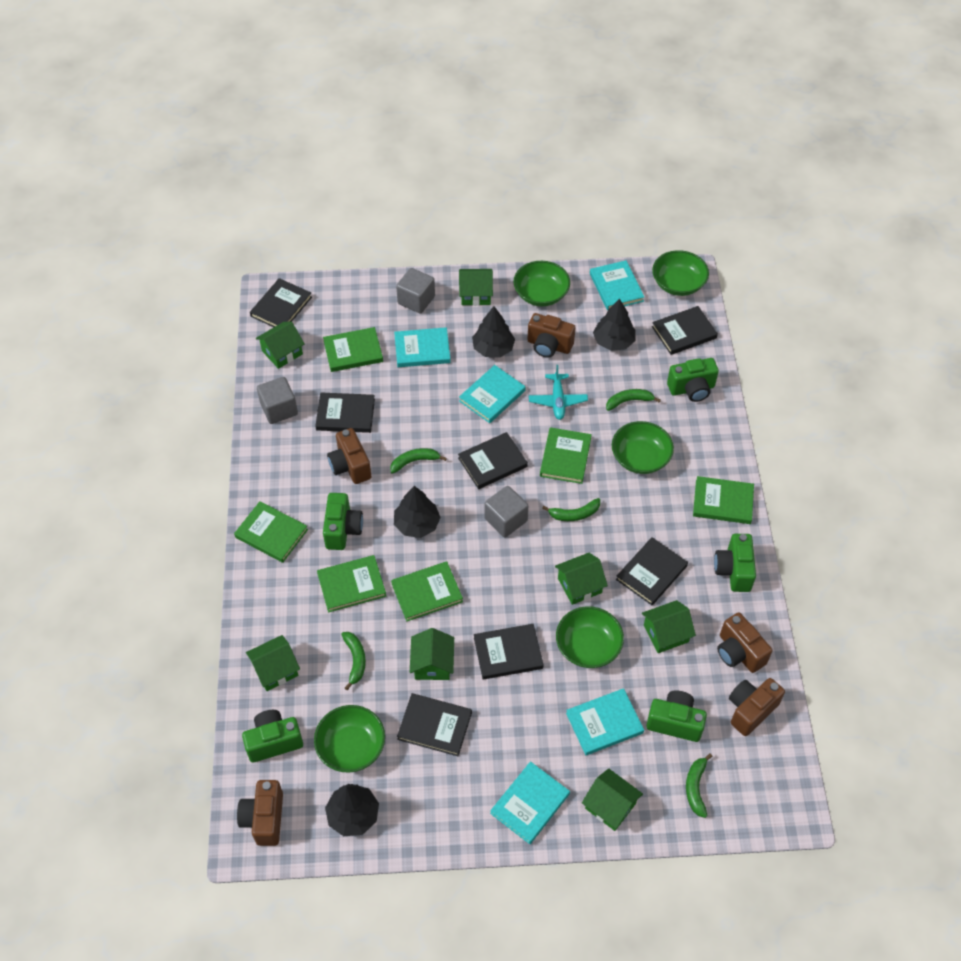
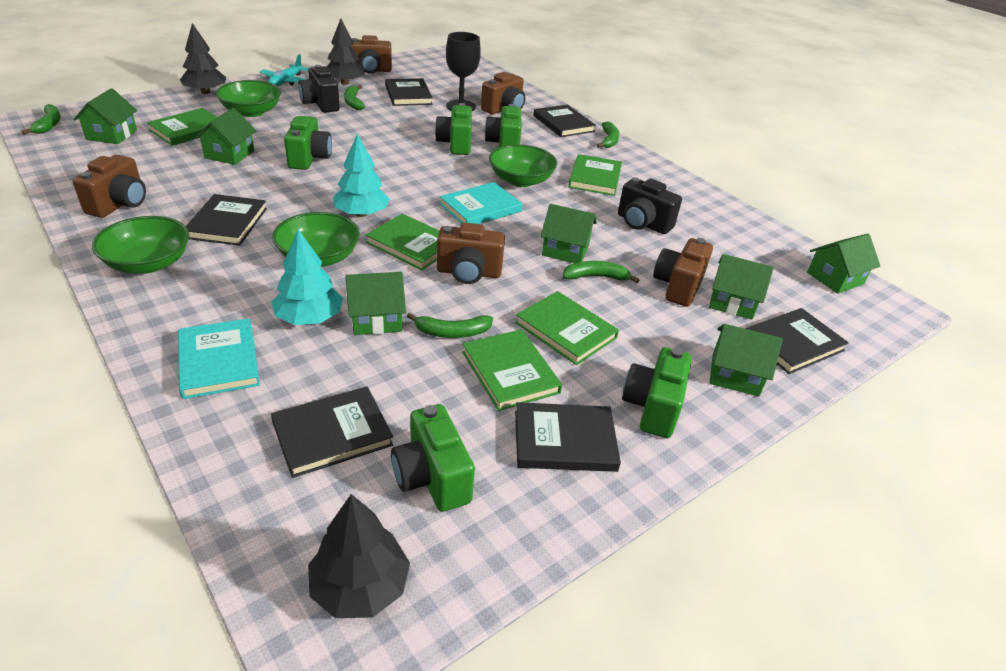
black book: [250,278,312,327] [315,393,375,433] [397,693,472,756] [458,432,528,489] [474,624,544,680] [616,537,688,605] [652,306,718,355] = 7 -> [186,194,267,246] [271,386,393,478] [385,78,432,106] [515,402,621,472] [534,105,596,137] [746,308,849,374] = 6
black camera: none = 0 -> [298,65,340,113] [618,177,682,234] = 2
black goblet: none = 0 -> [446,32,481,111] = 1
black tree: [325,784,379,836] [394,486,441,538] [472,306,515,358] [593,299,635,351] = 4 -> [180,23,227,94] [308,494,410,618] [327,19,365,85] = 3
green book: [234,501,308,563] [317,555,386,612] [323,327,383,372] [391,562,463,621] [540,427,592,484] [693,476,754,524] = 6 -> [147,108,217,146] [366,214,440,270] [462,329,562,411] [515,291,619,365] [568,154,622,196] = 5
green bowl: [314,705,385,773] [513,261,570,307] [556,606,624,668] [612,421,674,474] [652,250,709,296] = 5 -> [92,216,189,274] [216,80,281,117] [272,212,360,267] [489,144,557,187] = 4
grey cube: [257,377,298,424] [396,268,435,314] [484,486,528,537] = 3 -> none = 0
turquoise book: [394,327,451,367] [459,365,526,423] [490,761,570,844] [566,688,644,755] [590,260,644,310] = 5 -> [178,318,260,399] [439,182,522,224] = 2
turquoise tree: none = 0 -> [272,229,343,325] [333,134,390,217] = 2

